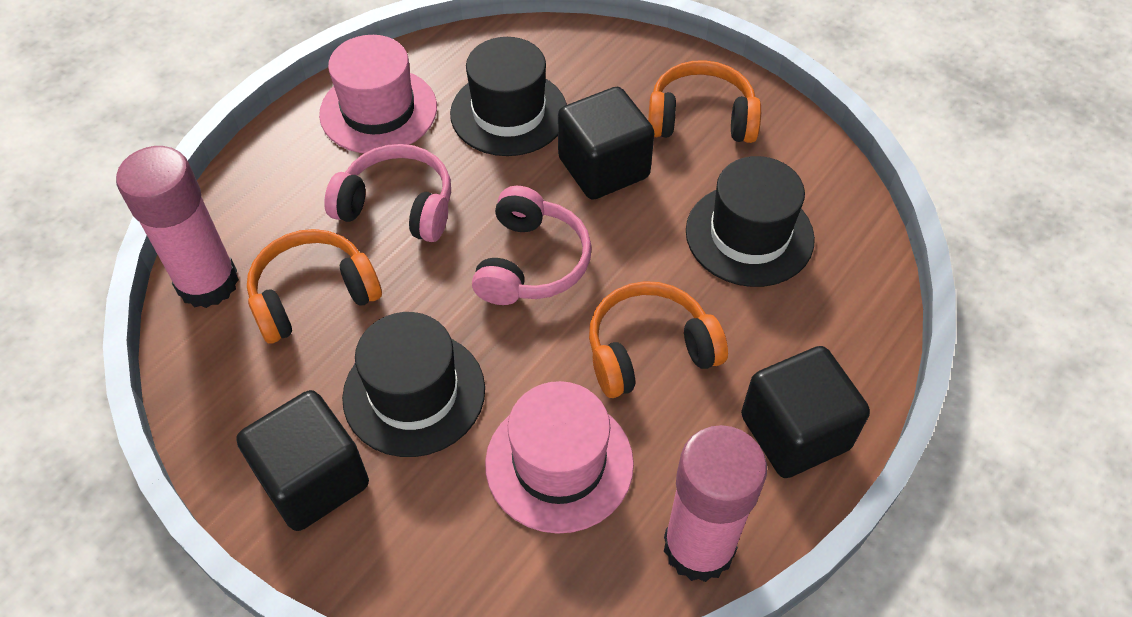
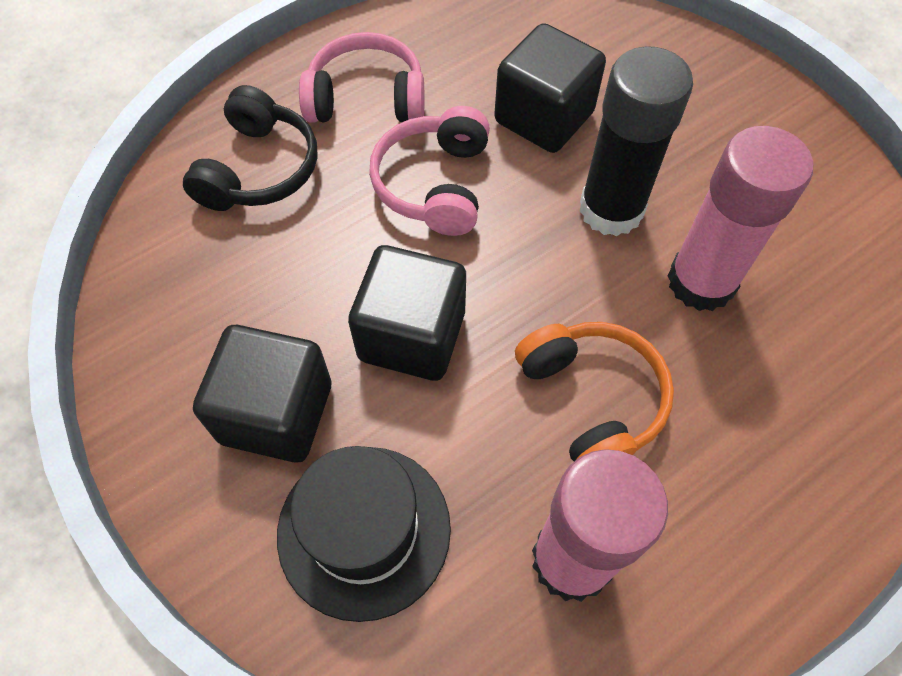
black glue stick: none = 0 -> [579,46,693,236] = 1
black hat: [342,312,485,457] [450,37,567,156] [686,156,815,287] = 3 -> [277,446,451,622] = 1
black headphones: none = 0 -> [183,85,318,211] = 1
orange headphones: [247,229,382,344] [589,281,728,398] [648,60,761,143] = 3 -> [515,322,674,461] = 1
pink hat: [319,35,437,153] [485,381,634,534] = 2 -> none = 0

